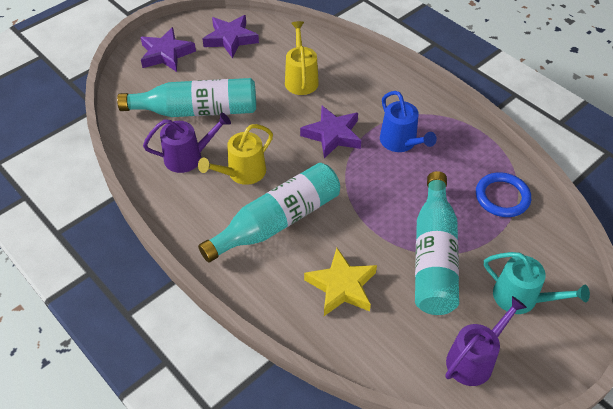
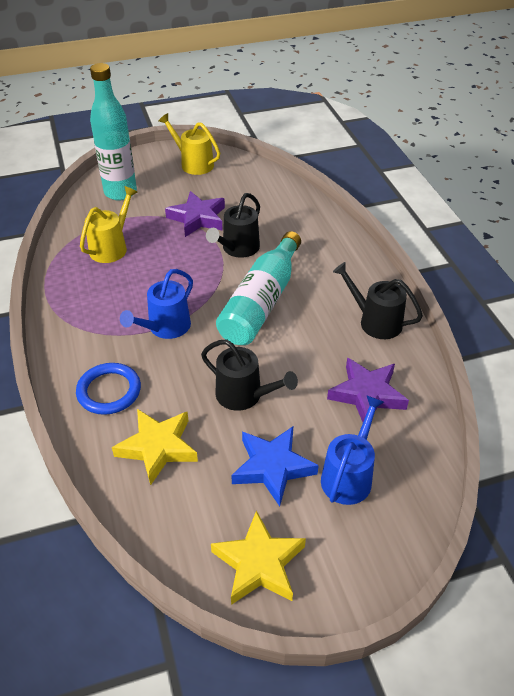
black watering can: none = 0 -> [201,340,298,411] [206,193,260,258] [333,262,423,339] = 3
blue star: none = 0 -> [231,427,319,507] = 1
blue watering can: [380,91,437,152] = 1 -> [120,269,193,339] [321,395,384,505] = 2
purple star: [140,27,196,72] [202,15,259,58] [300,106,361,159] = 3 -> [165,191,225,237] [327,358,409,422] = 2
purple watering can: [143,113,231,173] [445,296,527,386] = 2 -> none = 0
turquoise bottle: [117,78,256,117] [198,163,340,263] [415,171,459,315] = 3 -> [90,63,137,200] [216,231,301,345] = 2
turquoise watering can: [484,252,590,314] = 1 -> none = 0
yellow star: [304,248,377,316] = 1 -> [112,409,198,485] [211,511,306,605] = 2

